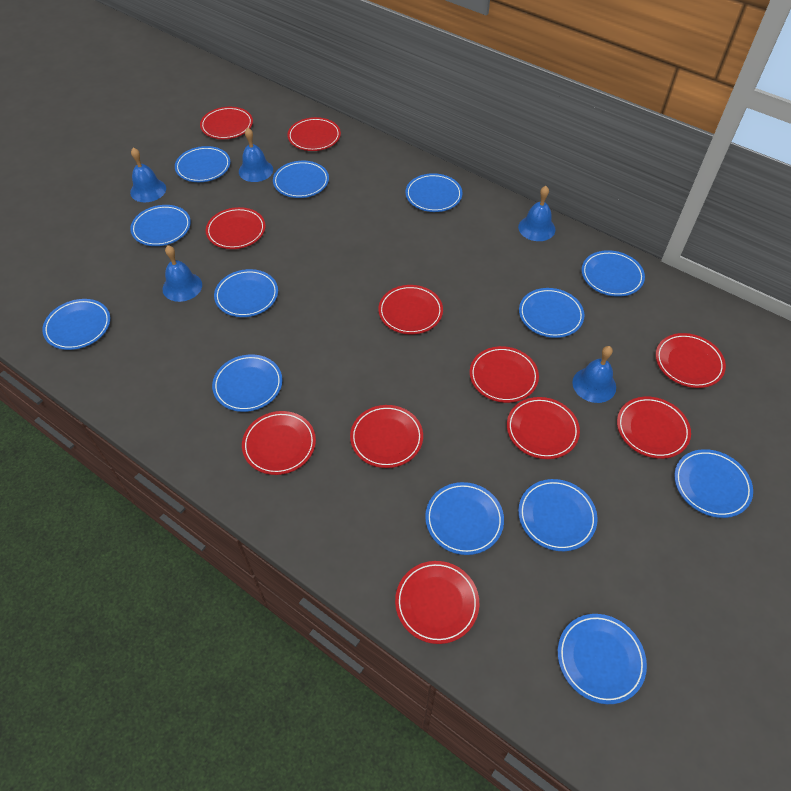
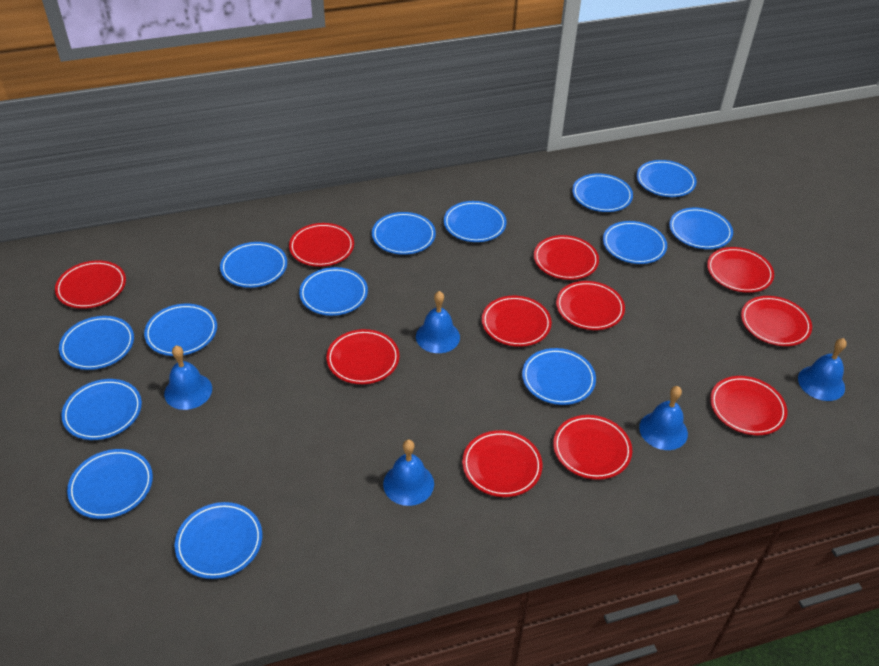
blue plate: [42,299,111,350] [130,205,191,246] [175,146,231,182] [212,355,283,412] [214,269,278,317] [273,161,329,198] [405,173,463,212] [425,482,504,555] [518,479,598,551] [519,288,585,338] [558,614,647,704] [581,250,645,297] [674,449,753,518] = 13 -> [59,316,134,370] [61,379,142,440] [67,449,153,519] [144,304,217,356] [175,502,262,579] [220,242,287,288] [299,267,368,316] [372,212,436,255] [444,201,506,242] [522,348,596,405] [572,173,633,212] [603,221,667,264] [637,160,697,197] [669,208,733,249] = 14

